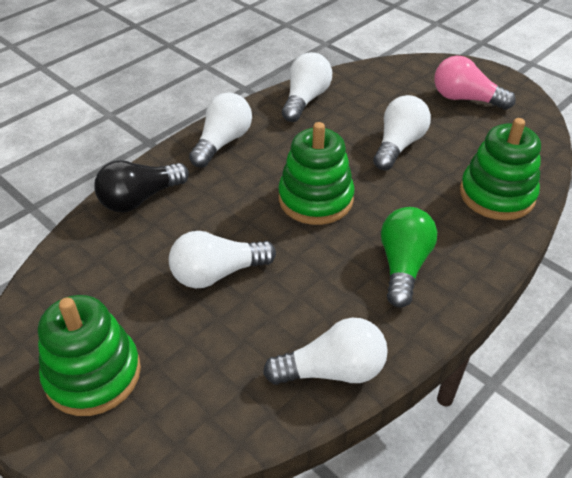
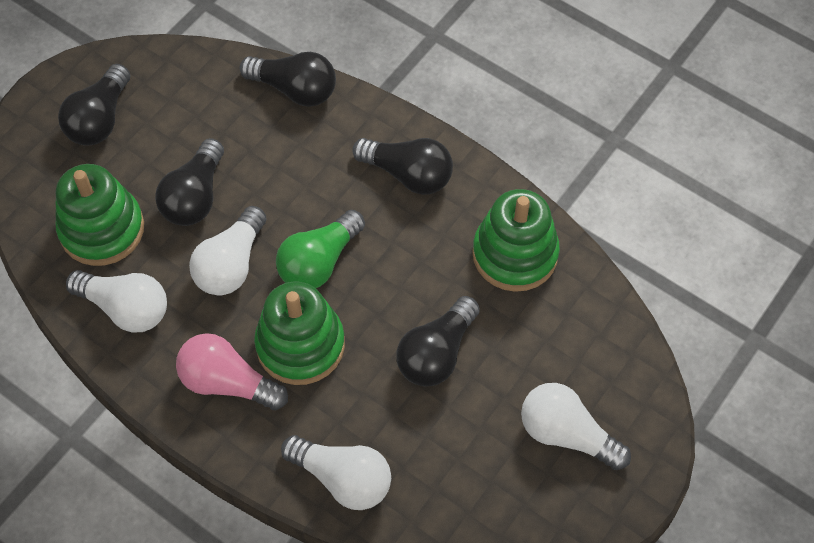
black light bulb: [94,160,189,212] = 1 -> [58,64,130,146] [155,138,224,226] [240,52,336,107] [352,138,453,195] [396,296,480,387] = 5
white light bulb: [169,231,276,288] [189,93,252,168] [263,318,388,385] [282,52,332,122] [373,95,431,170] = 5 -> [66,270,167,333] [189,206,267,295] [281,435,391,510] [521,383,631,470] = 4

